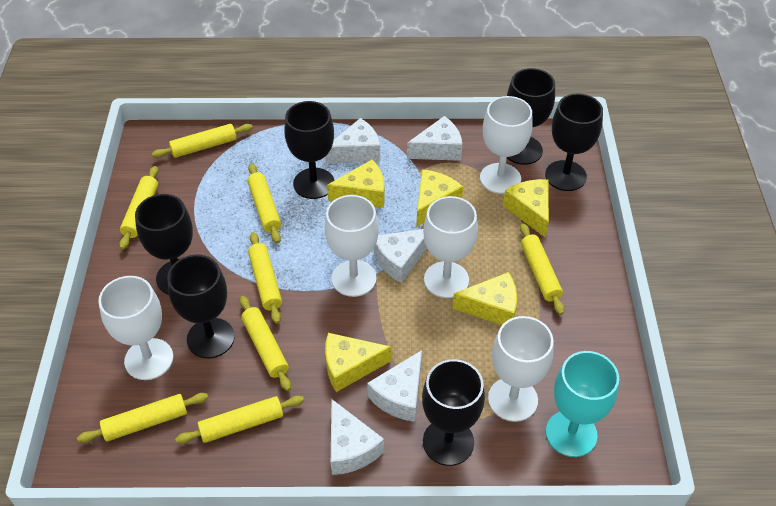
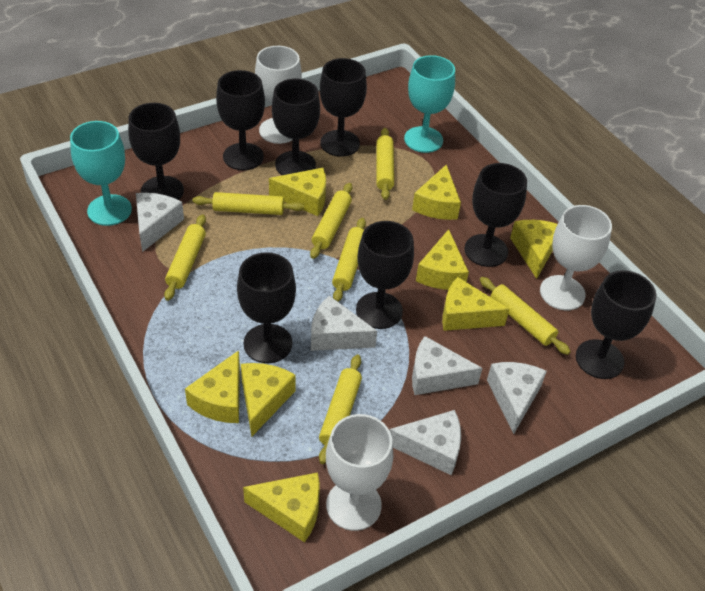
black goblet: [135,194,193,295] [167,255,235,358] [284,101,335,199] [422,359,485,466] [507,68,555,165] [545,93,603,191] = 6 -> [128,103,184,200] [216,70,265,170] [237,252,296,363] [272,79,320,175] [320,58,367,157] [356,221,414,329] [464,163,527,267] [576,270,656,379] = 8
turquoise goblet: [546,351,619,457] = 1 -> [70,121,132,226] [404,55,455,153] = 2
white goblet: [99,276,173,380] [324,195,379,297] [423,196,478,298] [480,96,533,194] [488,316,554,422] = 5 -> [255,46,302,144] [326,414,393,531] [540,205,612,310] = 3
yellow cheese: [325,333,391,392] [327,160,384,208] [416,169,463,227] [452,272,517,325] [503,179,549,238] = 5 -> [185,350,240,423] [241,363,296,436] [243,472,320,543] [269,168,326,216] [412,164,461,220] [416,229,469,290] [442,277,510,331] [510,220,557,279] = 8
yellow rolling pin: [77,393,208,443] [119,166,158,250] [152,124,253,158] [175,395,304,444] [240,296,291,391] [247,163,281,243] [248,232,282,324] [520,223,565,315] = 8 -> [164,214,206,301] [193,192,304,215] [310,183,352,259] [319,354,362,464] [332,218,366,302] [376,128,394,200] [480,277,571,355] = 7

